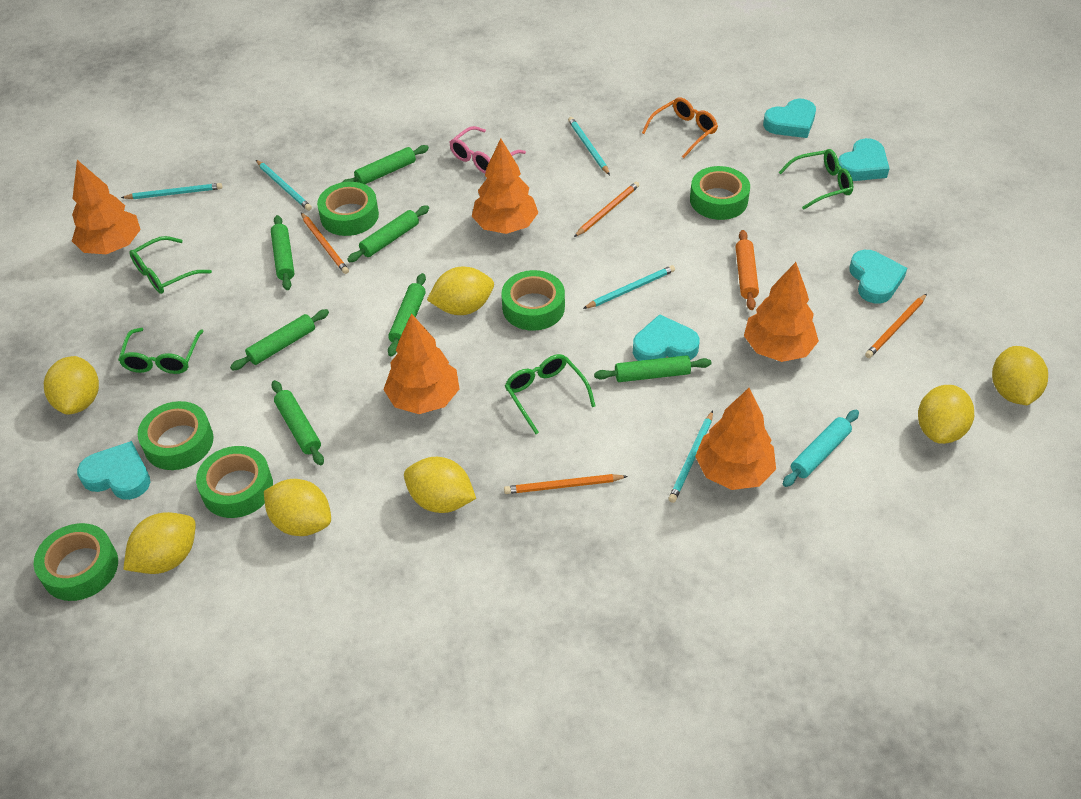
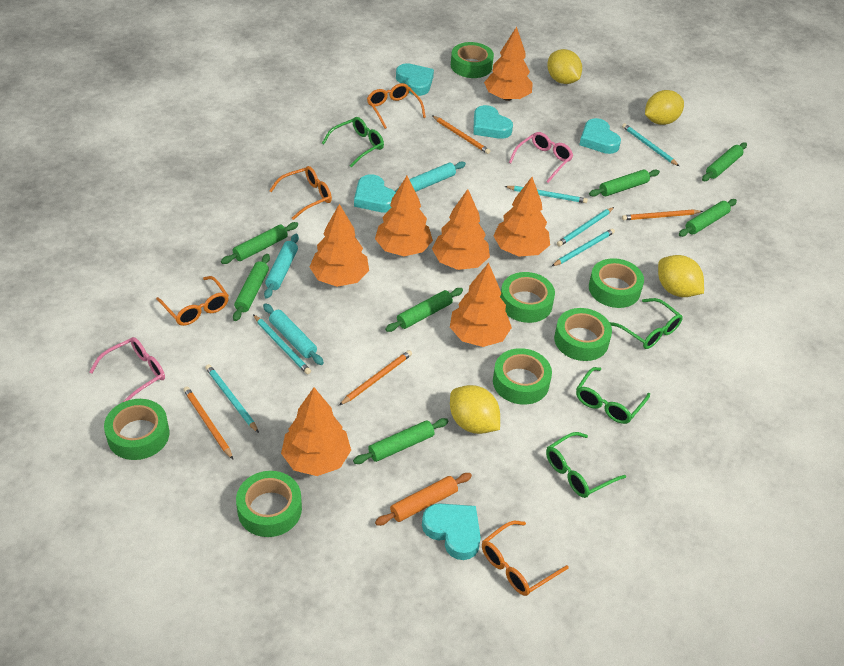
green tape: [34,523,118,601] [138,401,214,470] [196,446,273,518] [317,182,379,236] [501,270,565,331] [690,166,750,220] = 6 -> [104,399,170,460] [236,471,302,537] [451,42,494,78] [493,348,552,405] [500,272,555,323] [554,308,612,361] [589,258,644,308] = 7
orange glasses: [642,97,718,158] = 1 -> [156,276,229,326] [269,166,332,220] [367,83,426,129] [482,521,569,596] = 4
orange tree: [72,160,141,254] [383,313,460,414] [472,139,538,234] [695,388,776,490] [744,262,819,362] = 5 -> [281,388,351,476] [310,204,369,287] [375,176,433,256] [432,189,490,270] [450,263,512,347] [484,27,533,101] [493,177,550,257] = 7
pink glasses: [450,126,526,173] = 1 -> [89,337,165,402] [509,132,573,183] = 2
turquoise pencil: [121,183,222,199] [256,160,312,211] [568,117,610,175] [583,265,675,309] [668,411,713,503] = 5 -> [205,364,259,433] [253,314,311,374] [504,186,588,203] [551,228,615,267] [557,207,614,247] [622,123,679,166] = 6
turquoise rolling pin: [783,410,859,487] = 1 -> [263,303,324,365] [264,234,299,299] [395,162,466,192] = 3
yellow lemon: [44,356,99,415] [123,512,196,574] [264,479,331,536] [404,457,476,513] [427,267,494,315] [918,385,974,444] [992,346,1048,405] = 7 -> [450,385,500,434] [547,49,582,84] [645,90,684,125] [658,255,704,297] = 4

